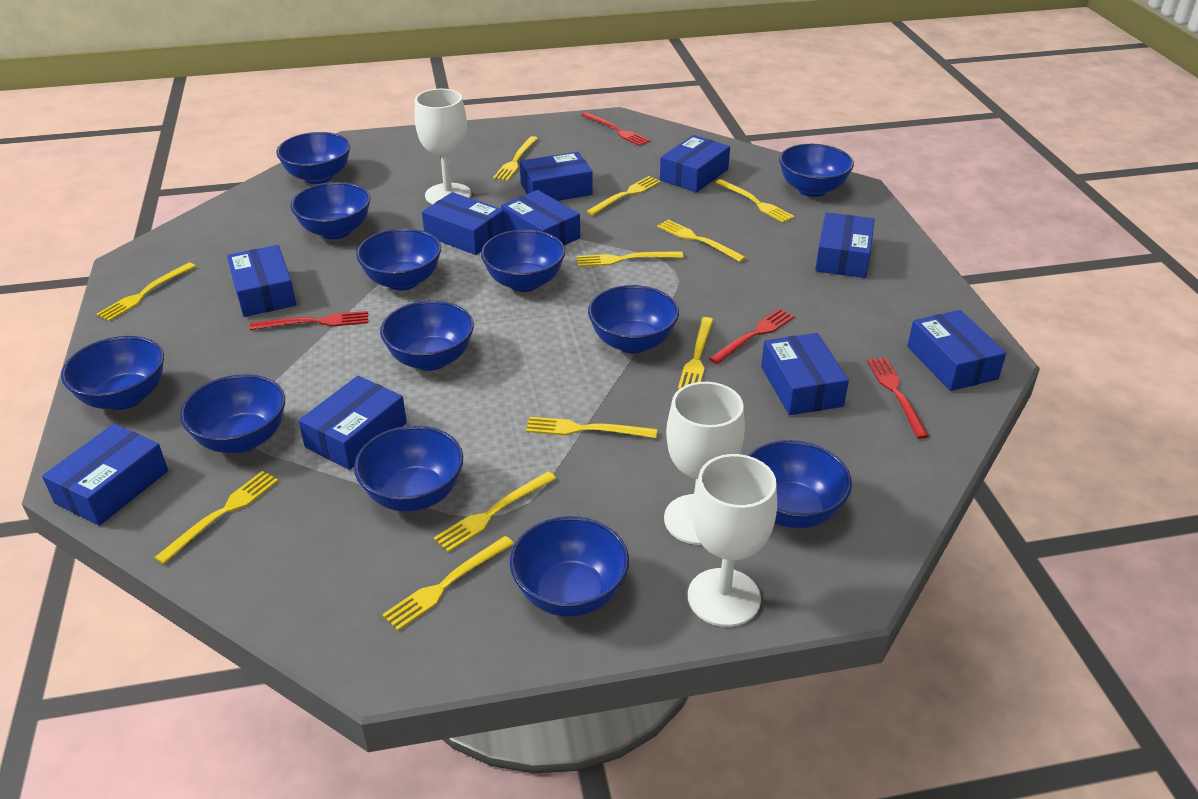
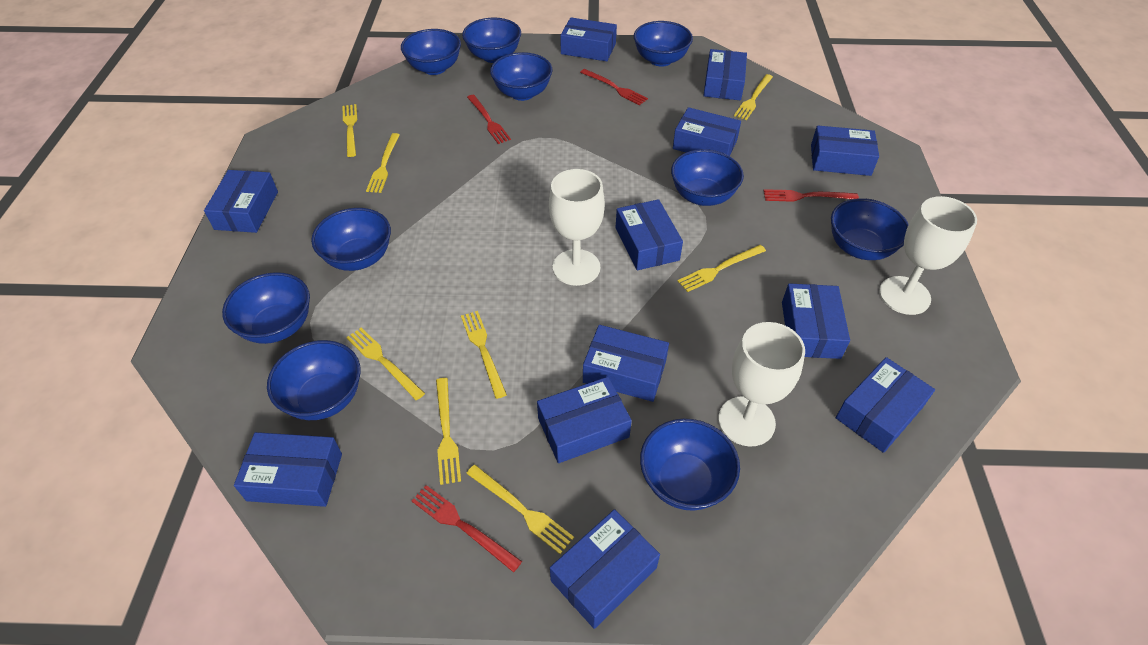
blue bowl: [61,336,164,410] [180,374,285,453] [276,132,350,184] [290,182,371,240] [354,425,463,512] [356,228,441,291] [380,300,474,371] [481,230,565,292] [510,516,629,617] [588,285,679,353] [748,440,852,528] [779,144,854,197] = 12 -> [222,272,310,344] [267,340,361,420] [311,208,391,271] [401,29,461,75] [462,18,521,63] [490,52,553,101] [634,21,693,67] [640,419,740,511] [671,149,744,206] [831,198,909,260] = 10
blue box: [42,424,168,526] [227,245,296,317] [299,376,407,470] [422,192,505,255] [501,190,580,246] [520,152,593,201] [660,135,730,193] [761,333,849,415] [815,212,875,278] [907,310,1006,391] = 10 -> [204,170,278,233] [234,432,342,507] [537,377,632,463] [550,509,660,629] [560,18,617,61] [583,325,669,402] [616,199,683,270] [673,107,741,156] [703,49,747,100] [782,283,850,359] [811,126,879,176] [836,357,935,453] = 12
yellow fork: [97,262,196,321] [154,471,279,564] [382,536,514,631] [434,471,556,552] [493,136,538,181] [526,417,657,438] [577,251,683,267] [586,176,661,215] [657,220,746,262] [678,317,713,389] [715,179,794,223] = 11 -> [342,104,357,157] [346,328,425,400] [366,133,400,193] [436,378,461,485] [461,311,507,399] [466,465,574,554] [678,245,766,292] [734,74,773,120] = 8

